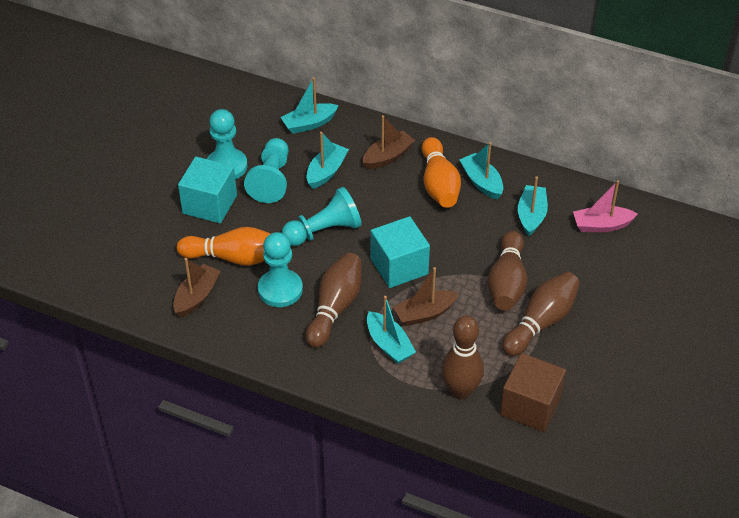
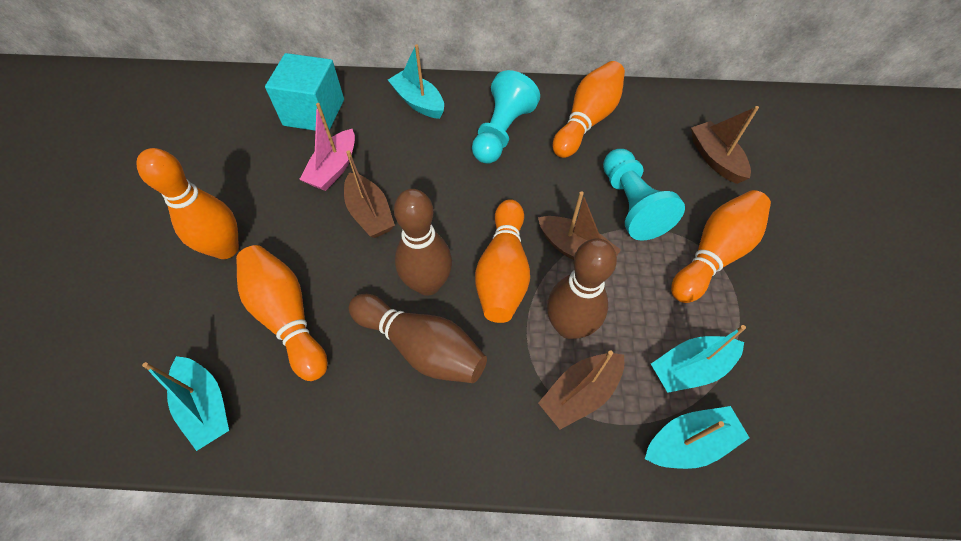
brown boat: [173,258,221,317] [362,115,415,169] [393,267,459,326] = 3 -> [344,150,395,238] [538,191,621,260] [538,350,624,429] [691,106,759,184] = 4
brown bowling pin: [305,253,362,348] [441,316,484,399] [487,231,527,311] [502,272,580,356] = 4 -> [349,294,487,383] [394,189,452,296] [547,238,617,339] = 3
brown cube: [500,353,566,432] = 1 -> none = 0
orange bowling pin: [177,227,271,266] [422,137,461,208] = 2 -> [137,148,239,259] [236,245,327,381] [475,199,530,323] [553,61,625,158] [671,190,771,303] = 5
turquoise boat: [281,77,339,134] [307,132,349,189] [367,296,416,364] [459,142,503,200] [518,176,548,236] = 5 -> [142,356,229,451] [388,44,444,119] [645,406,749,469] [651,325,746,393] = 4
turquoise cube: [178,157,237,223] [371,216,430,288] = 2 -> [265,53,344,131] = 1
turquoise pawn: [207,109,248,179] [244,138,289,203] [258,232,303,307] [282,187,362,246] = 4 -> [472,70,540,164] [603,149,685,241] = 2

